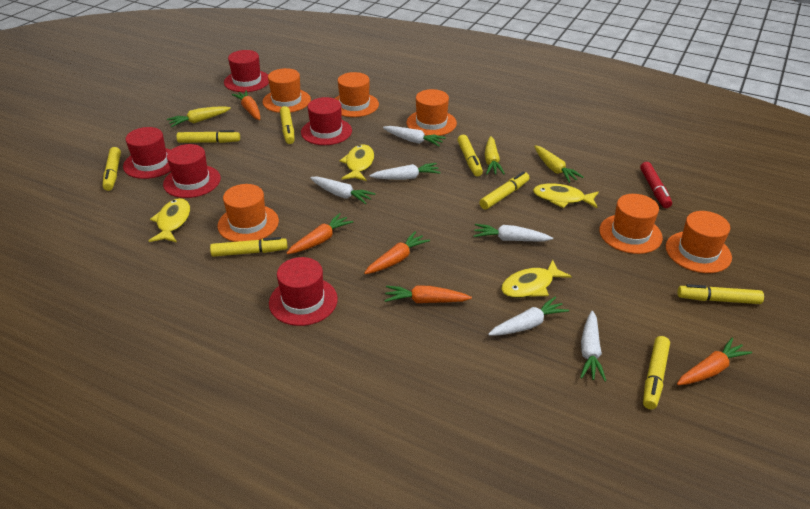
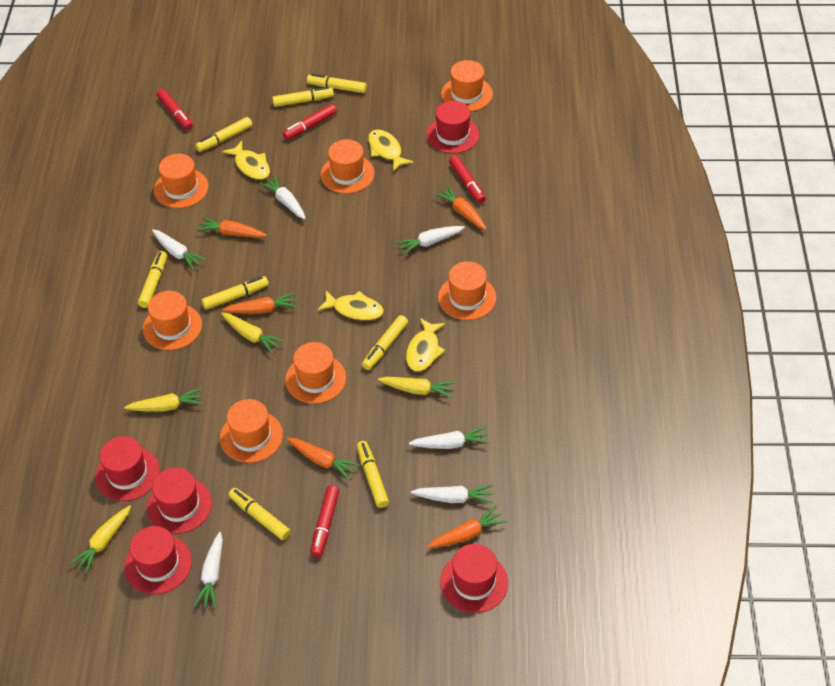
orange hat: [217,184,279,242] [263,68,311,113] [334,72,379,117] [407,89,457,136] [599,194,663,254] [666,211,732,273] = 6 -> [143,291,202,350] [154,154,209,208] [220,399,283,463] [285,342,346,404] [320,139,375,194] [438,261,497,320] [441,60,493,111] = 7
red marker: [640,162,672,208] = 1 -> [156,89,193,130] [283,104,337,140] [311,485,339,557] [449,155,486,204] = 4
yellow carrot: [167,106,231,127] [485,136,505,175] [534,145,584,183] = 3 -> [70,505,131,574] [124,388,203,412] [221,313,284,354] [378,377,455,398] = 4

